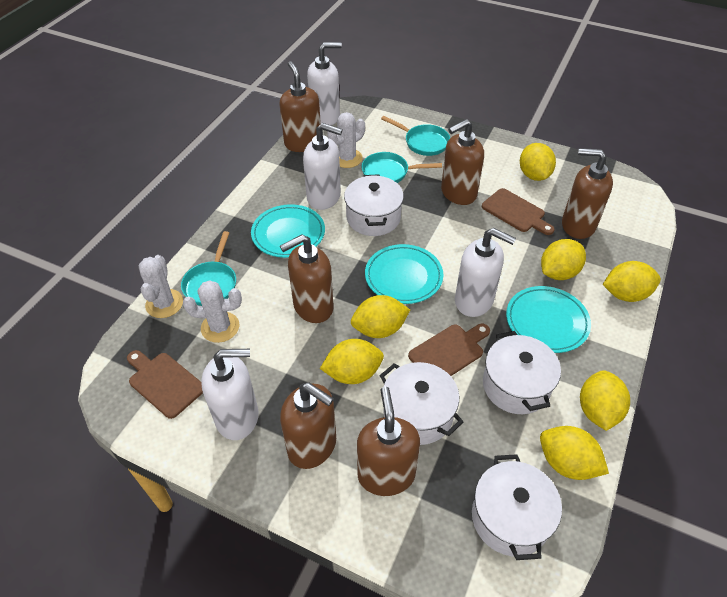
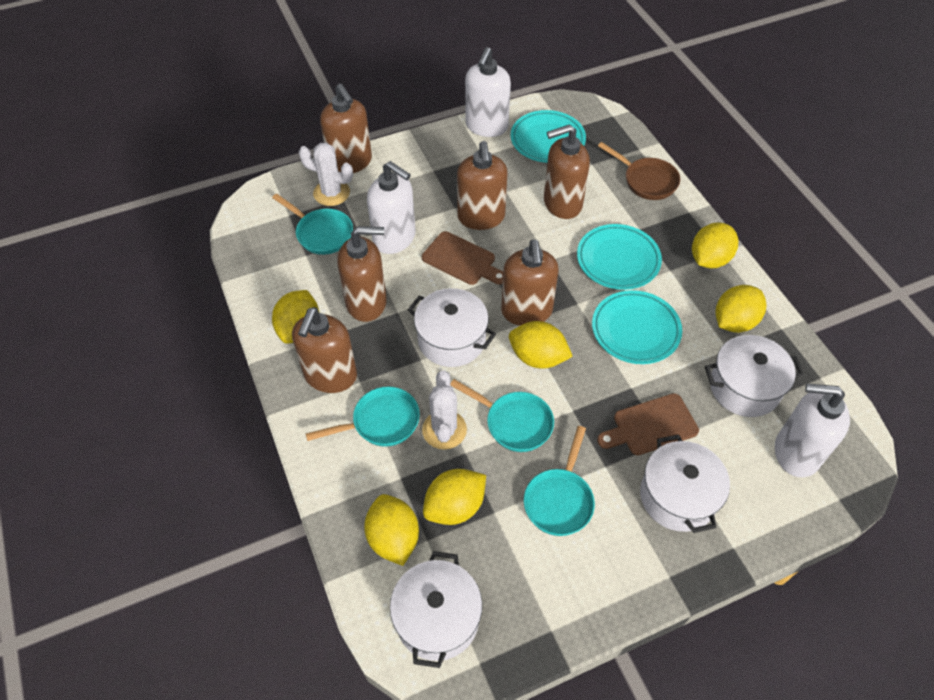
brown cutting board: [127,350,203,419] [408,324,490,376] [482,188,555,235] = 3 -> [422,231,503,285] [597,393,699,455] = 2
brown pan: none = 0 -> [598,142,680,200] = 1
turquoise pan: [181,231,236,306] [362,152,442,183] [381,116,450,156] = 3 -> [272,194,353,255] [306,387,420,447] [450,379,554,452] [524,426,595,536] = 4
white cactus: [139,255,183,318] [183,280,242,343] [327,112,365,168] = 3 -> [299,142,353,206] [422,370,467,450] = 2
white soap dispenser: [201,349,259,440] [303,123,342,210] [307,42,342,125] [455,228,516,317] = 4 -> [367,161,416,254] [465,47,511,137] [775,383,850,477] = 3
yellow lemon: [320,339,384,384] [351,295,410,338] [520,143,556,181] [540,426,609,480] [541,239,586,280] [580,370,630,431] [603,261,661,302] = 7 -> [272,290,319,344] [364,494,419,566] [423,469,486,525] [509,321,573,368] [692,222,738,268] [716,285,766,333] = 6

